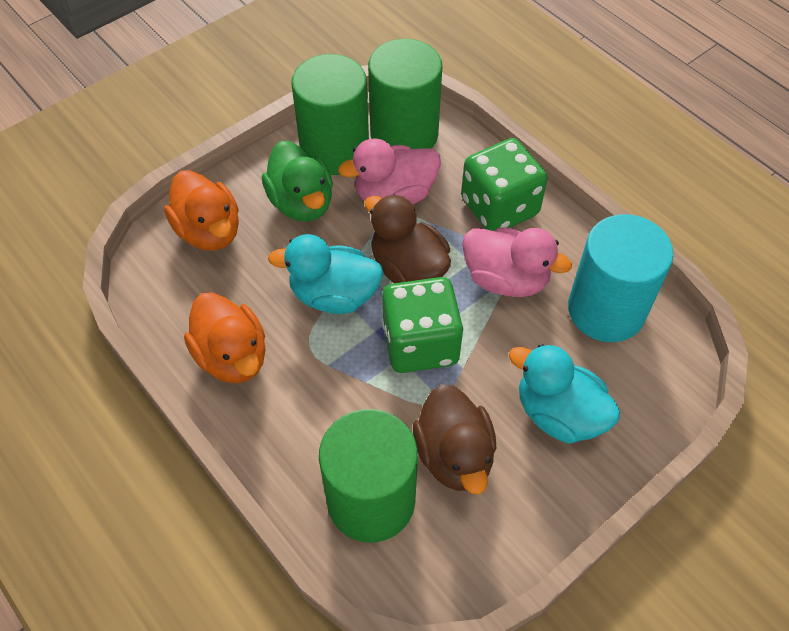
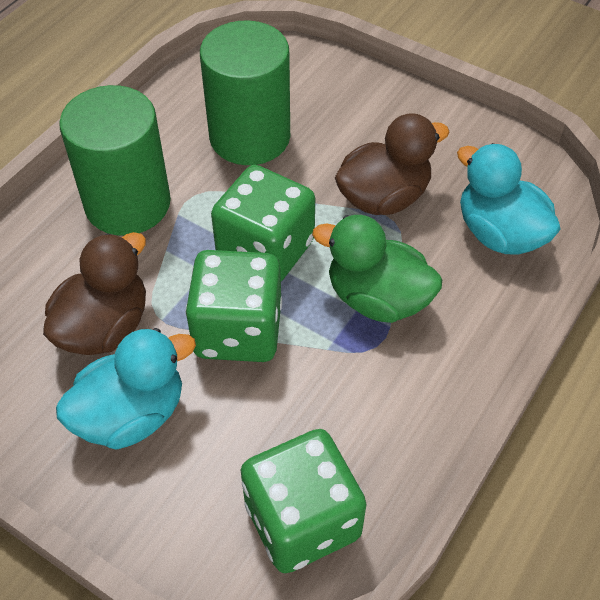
green cylinder: [291,54,369,175] [319,409,418,543] [368,39,442,149] = 3 -> [59,85,171,236] [200,20,290,165] = 2
green dice: [382,277,463,373] [461,138,548,231] = 2 -> [185,250,282,362] [211,165,315,281] [240,429,367,573] = 3
orange duck: [165,170,239,251] [184,292,266,383] = 2 -> none = 0
pink duck: [338,138,441,204] [462,227,572,297] = 2 -> none = 0
turquoise cylinder: [568,214,673,342] = 1 -> none = 0

